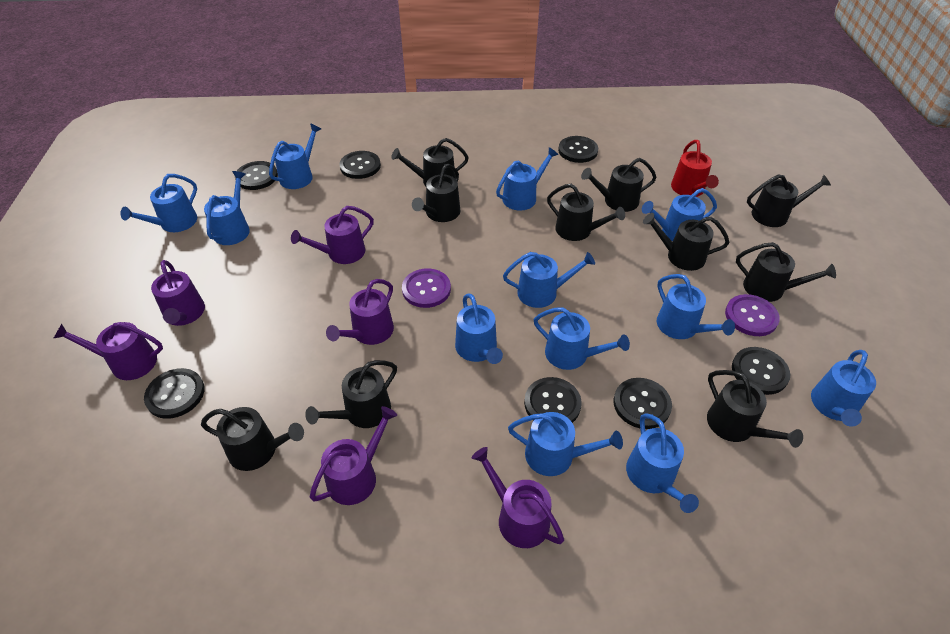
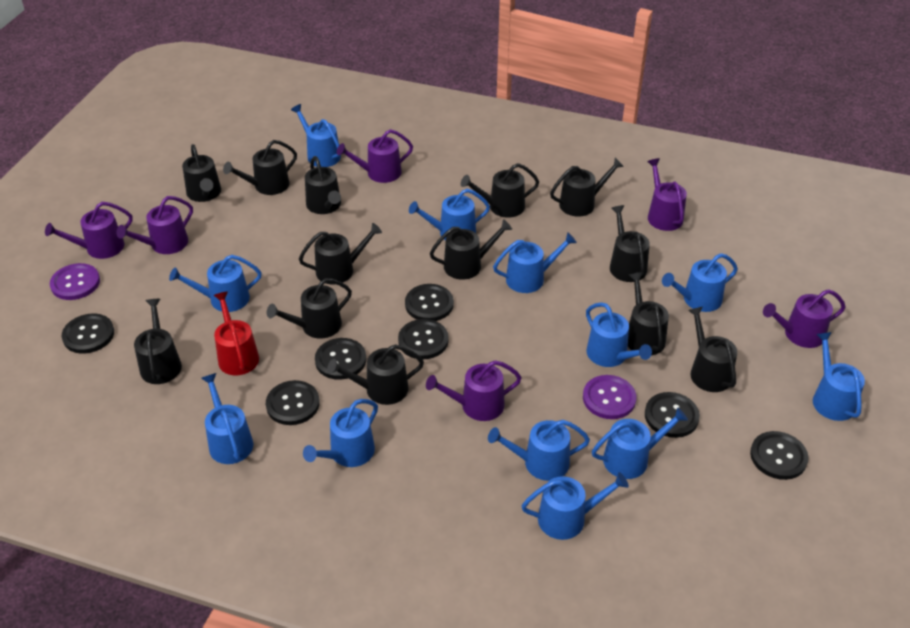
black watering can: [201,407,304,471] [305,360,397,428] [391,138,469,186] [412,164,460,222] [547,184,625,241] [581,158,657,212] [643,213,729,271] [707,370,803,448] [736,242,836,302] [747,174,831,227] = 10 -> [134,299,182,384] [182,144,221,202] [223,140,297,195] [267,278,352,338] [299,223,382,284] [305,156,341,214] [327,344,424,405] [430,219,512,280] [461,163,539,218] [550,158,624,217] [610,205,650,282] [628,272,669,355] [688,307,737,392] = 13

